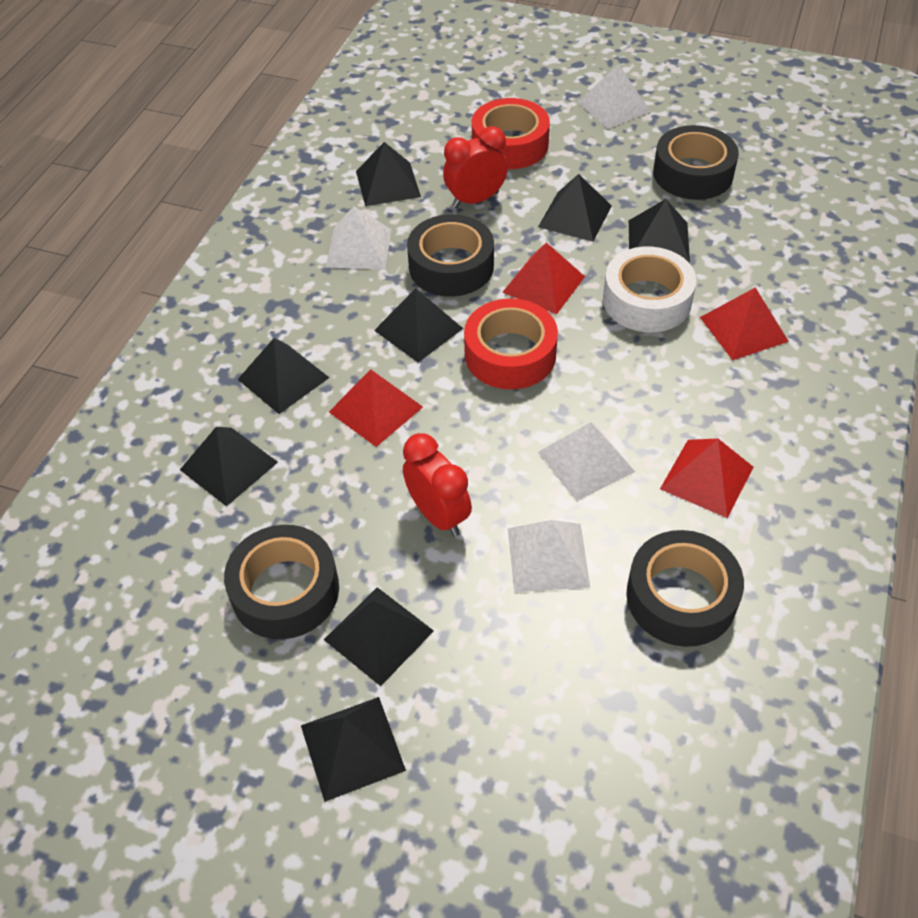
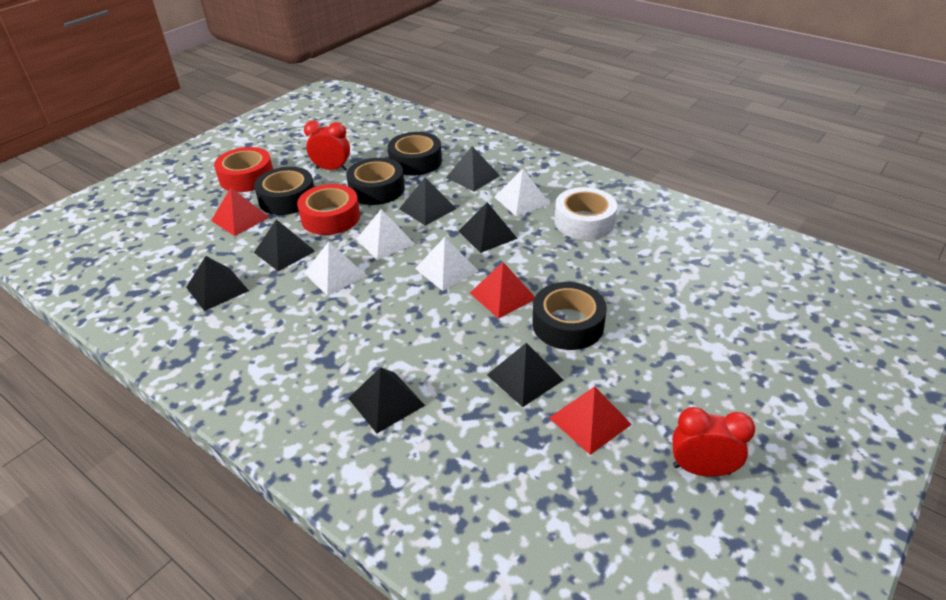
black pyramid: [180,427,278,506] [238,338,330,414] [301,697,406,802] [324,587,434,686] [356,142,421,206] [374,288,463,363] [538,174,612,242] [629,199,690,263] = 8 -> [186,256,249,311] [254,219,315,271] [348,367,425,433] [399,177,456,226] [446,146,500,191] [459,202,518,253] [487,343,563,407] = 7
red pyramid: [329,369,423,447] [502,242,585,314] [660,438,754,518] [700,287,789,360] = 4 -> [211,188,270,236] [470,262,535,319] [549,386,632,455] = 3

